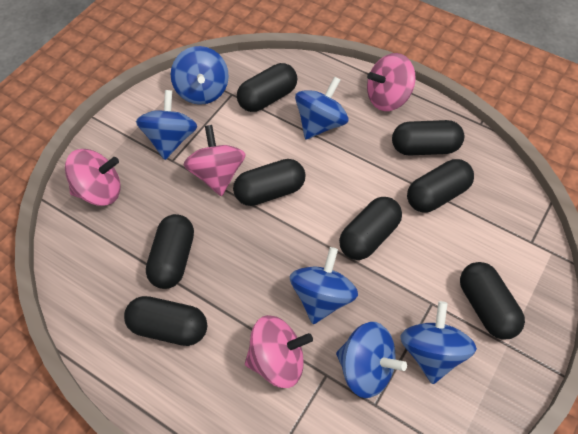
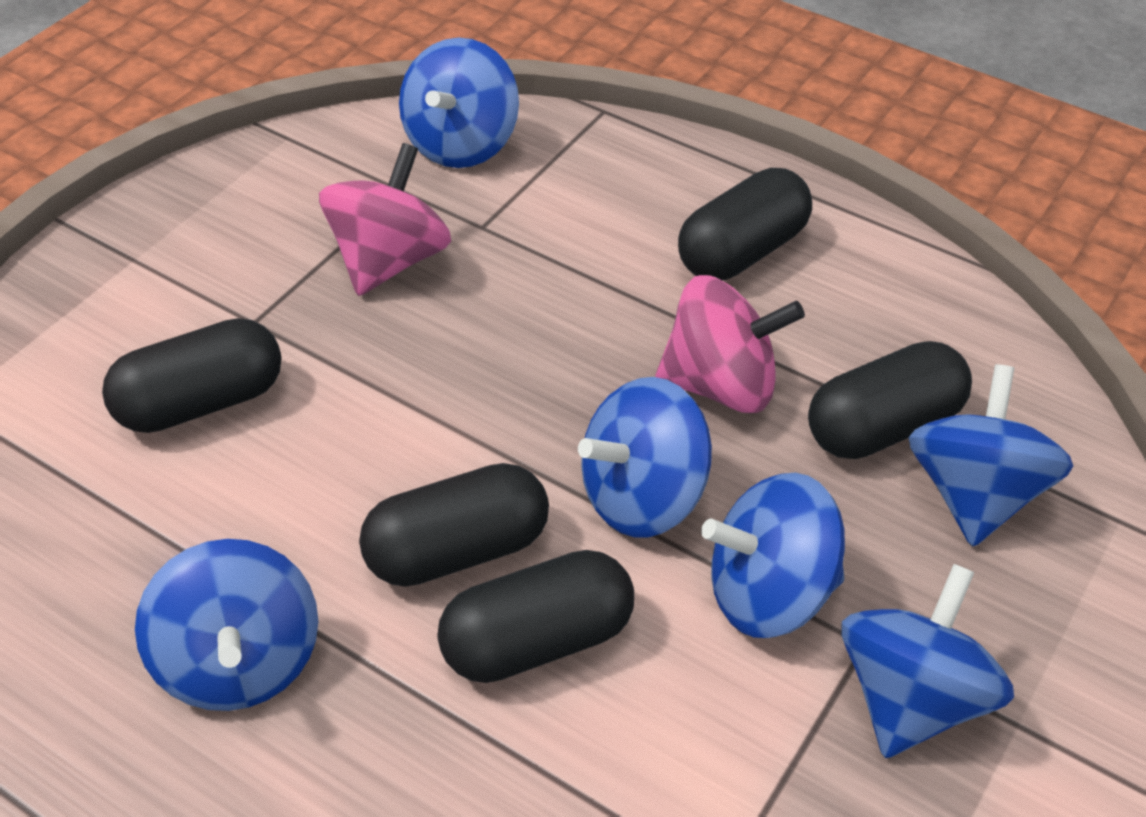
black capsule: [124,296,207,346] [146,214,194,289] [233,159,305,206] [237,63,297,112] [339,197,402,260] [392,120,464,156] [407,159,474,213] [460,262,525,340] = 8 -> [102,318,282,433] [359,463,549,587] [437,550,634,683] [678,168,812,281] [808,341,972,459] = 5
pink spinning top: [65,149,121,206] [184,125,246,196] [245,315,313,388] [367,53,416,111] = 4 -> [319,143,451,296] [655,275,805,413] = 2

